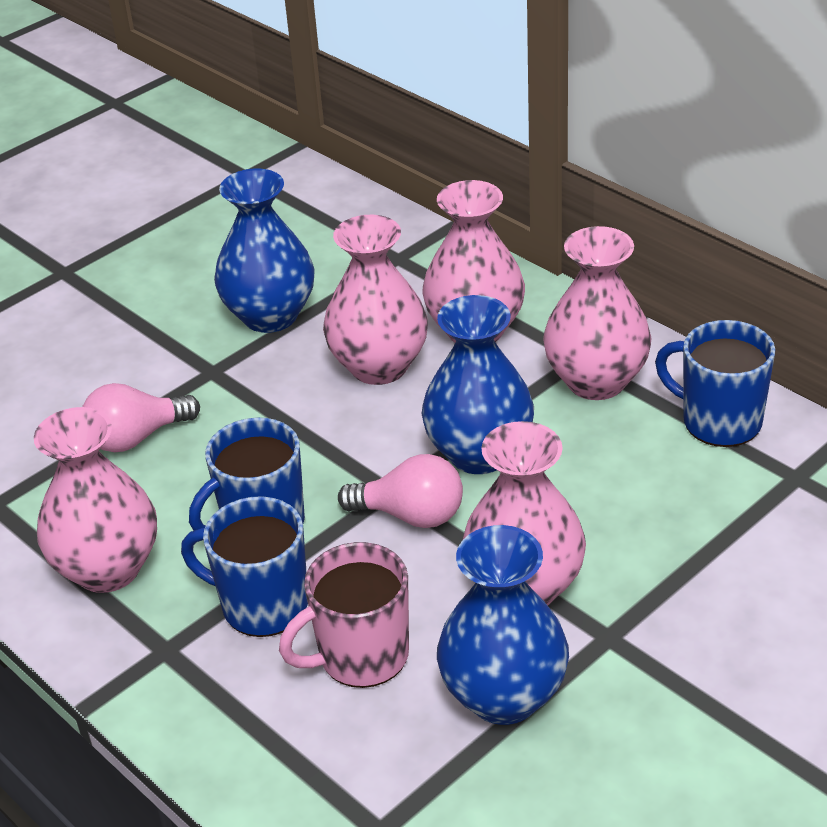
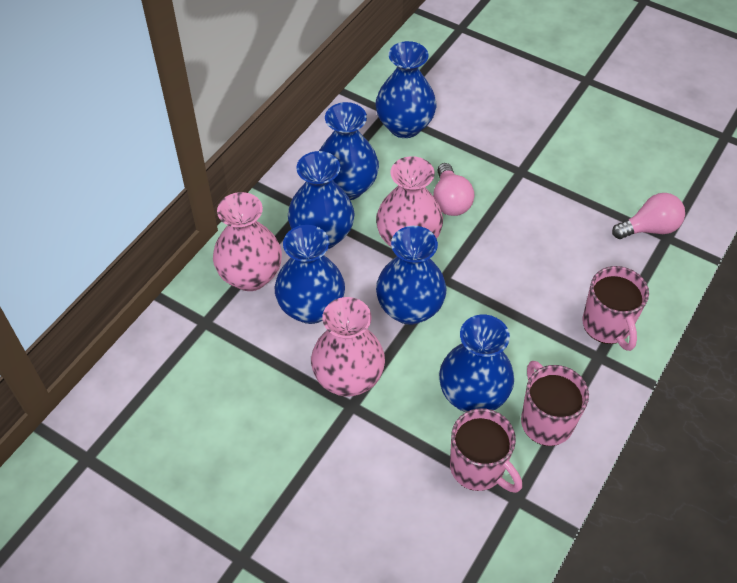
blue mug: [181,496,308,637] [189,418,305,531] [655,320,775,447] = 3 -> none = 0
blue vase: [214,168,315,333] [422,295,534,474] [437,525,569,725] = 3 -> [275,225,345,324] [288,151,355,249] [319,102,379,200] [375,41,436,138] [376,226,446,325] [439,315,514,412] = 6
pink mug: [279,542,409,688] = 1 -> [450,408,522,493] [521,361,589,446] [582,266,649,351] = 3
pink vase: [34,407,157,593] [323,215,428,385] [422,180,525,343] [463,421,586,605] [543,226,652,400] = 5 -> [213,192,282,291] [311,297,385,397] [376,156,443,247] = 3

